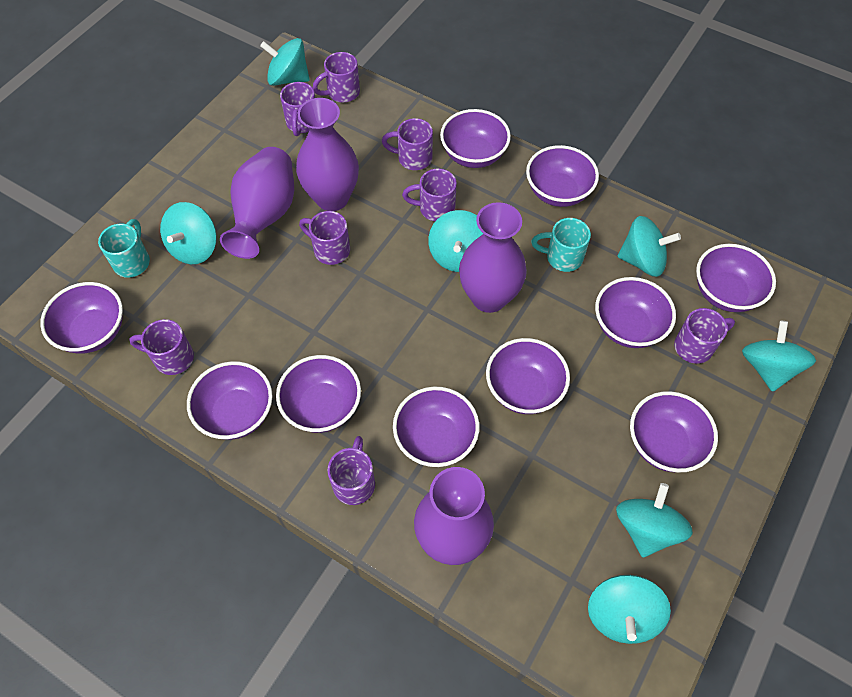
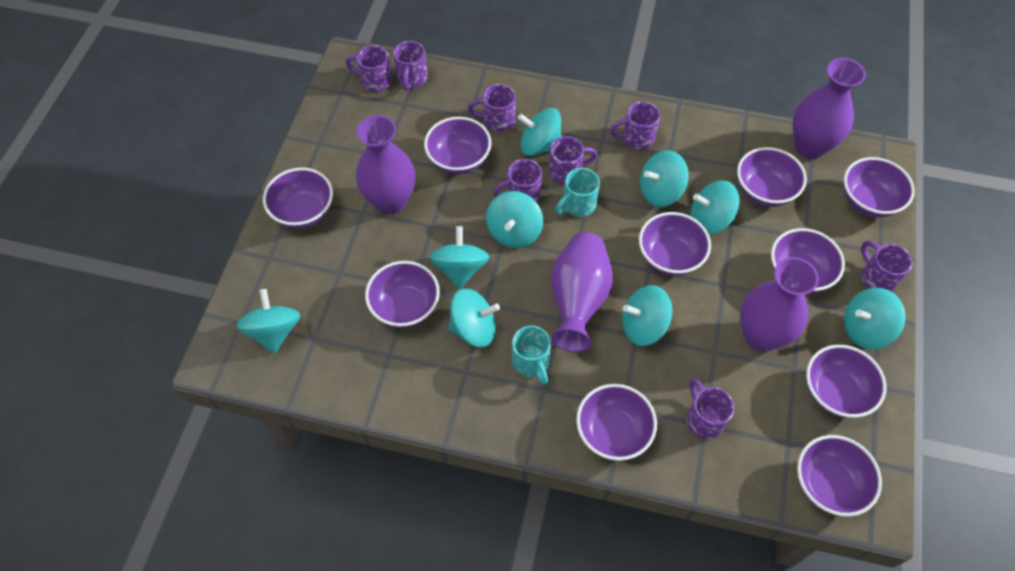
turquoise spinning top: [160,202,217,264] [260,38,310,86] [428,210,483,272] [588,575,671,644] [616,483,693,557] [617,216,681,277] [742,321,816,392] = 7 -> [236,289,300,354] [429,226,489,289] [448,289,500,347] [486,191,543,248] [518,108,561,156] [622,285,672,346] [640,150,689,207] [690,181,739,235] [844,288,906,350] = 9

